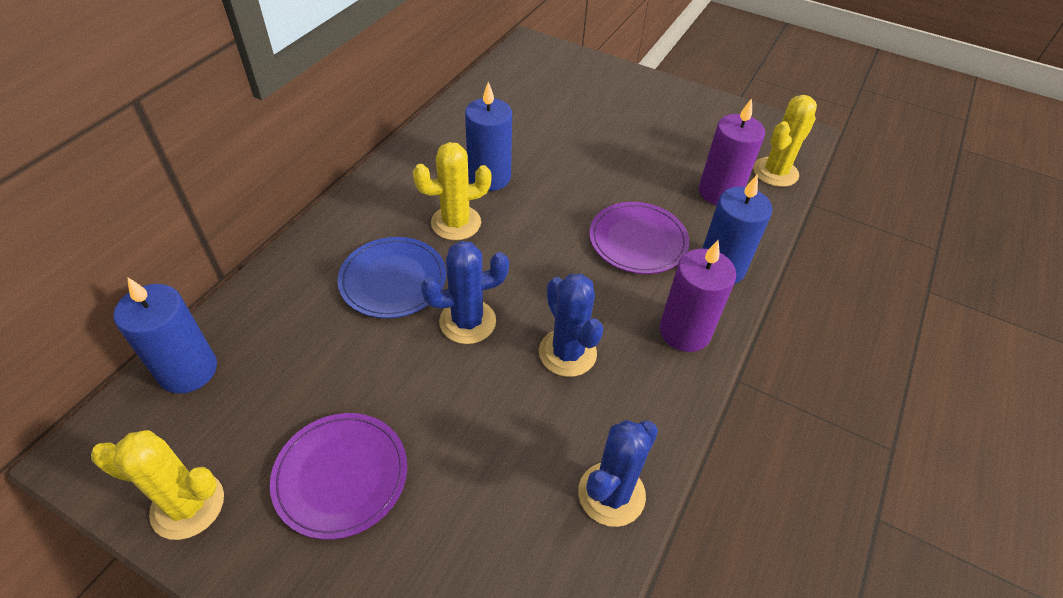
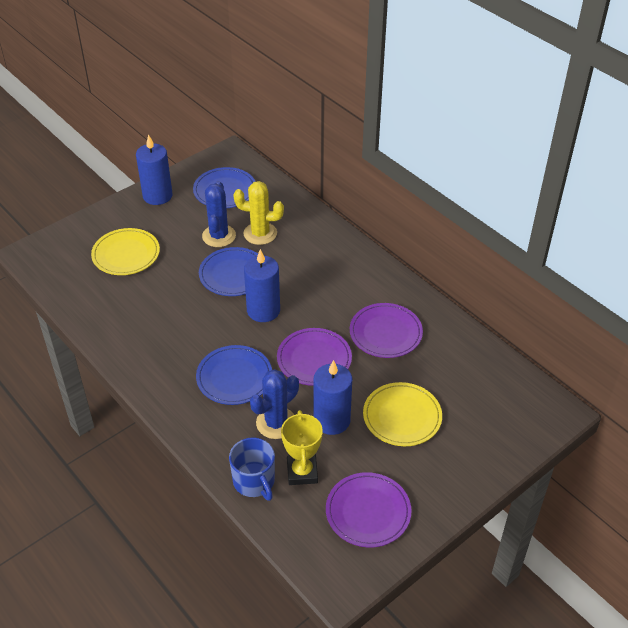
blue cactus: [421,241,509,344] [539,274,603,377] [578,420,658,527] = 3 -> [202,181,236,247] [250,369,299,439] = 2
blue mug: none = 0 -> [229,437,275,501] = 1
blue plate: [337,237,446,318] = 1 -> [193,167,256,208] [196,345,272,405] [199,247,258,296] = 3
purple candle: [660,240,736,352] [699,98,765,205] = 2 -> none = 0
purple plate: [270,413,407,540] [589,202,689,274] = 2 -> [277,328,352,386] [326,472,412,548] [350,303,423,358] = 3
yellow cactus: [91,430,224,540] [413,142,491,240] [753,95,817,187] = 3 -> [233,181,284,245] = 1
yellow plate: none = 0 -> [91,228,160,275] [363,382,442,446] = 2
yellow trophy: none = 0 -> [281,410,323,485] = 1

